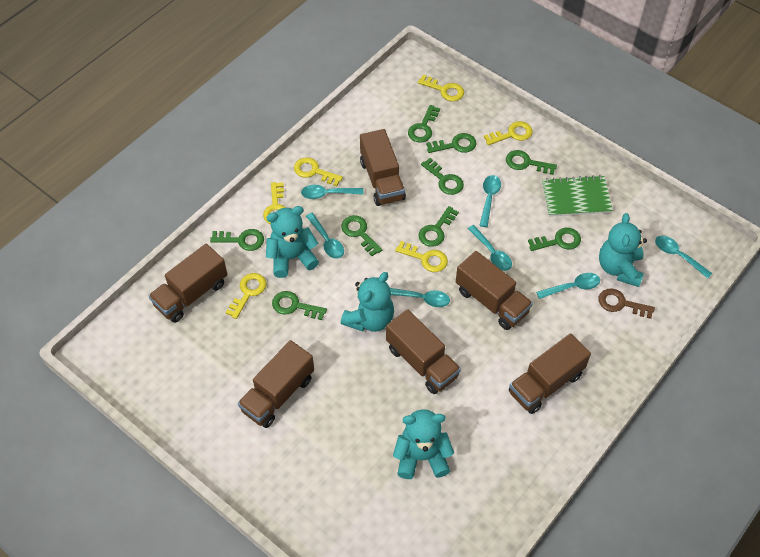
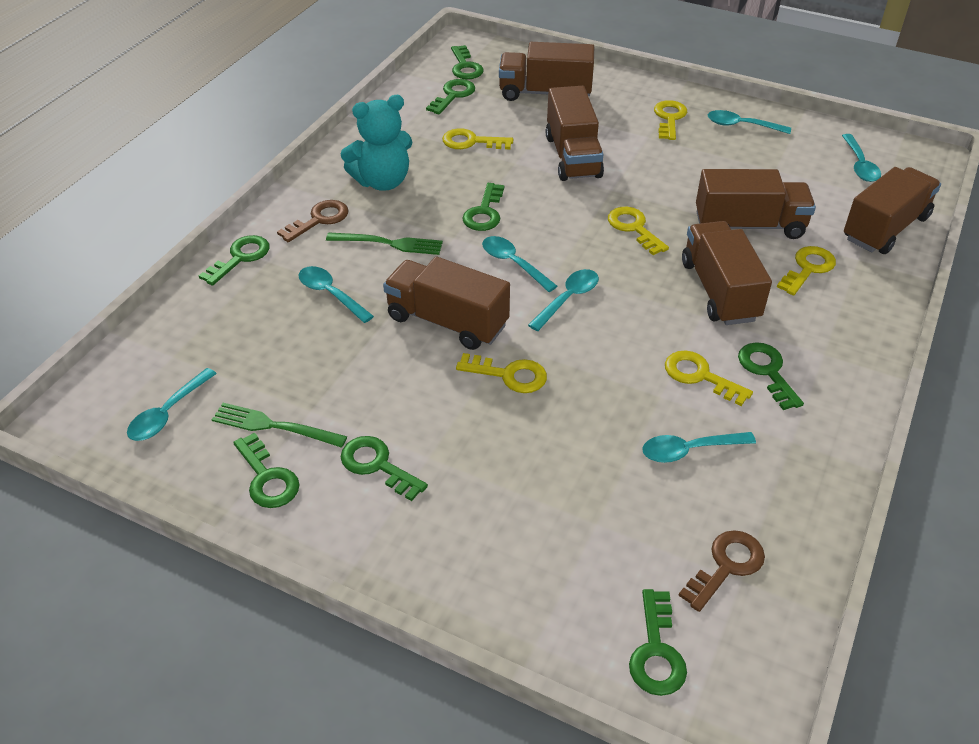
brown key: [599,288,655,319] = 1 -> [277,200,349,242] [678,530,765,612] = 2
green fork: none = 0 -> [212,403,347,448] [326,232,443,255] = 2
green key: [210,229,264,251] [272,291,327,320] [341,215,382,256] [408,105,440,143] [418,206,459,247] [421,158,464,195] [426,133,477,153] [506,150,557,175] [528,228,581,251] = 9 -> [199,235,270,286] [233,432,300,508] [341,436,428,501] [426,79,475,114] [451,45,484,79] [462,183,504,231] [629,589,687,696] [738,342,804,410] = 8
green notebook: [542,175,613,217] = 1 -> none = 0
turquoise teddy bear: [266,206,319,278] [341,272,394,332] [393,409,454,479] [599,213,647,287] = 4 -> [341,95,413,191] = 1

